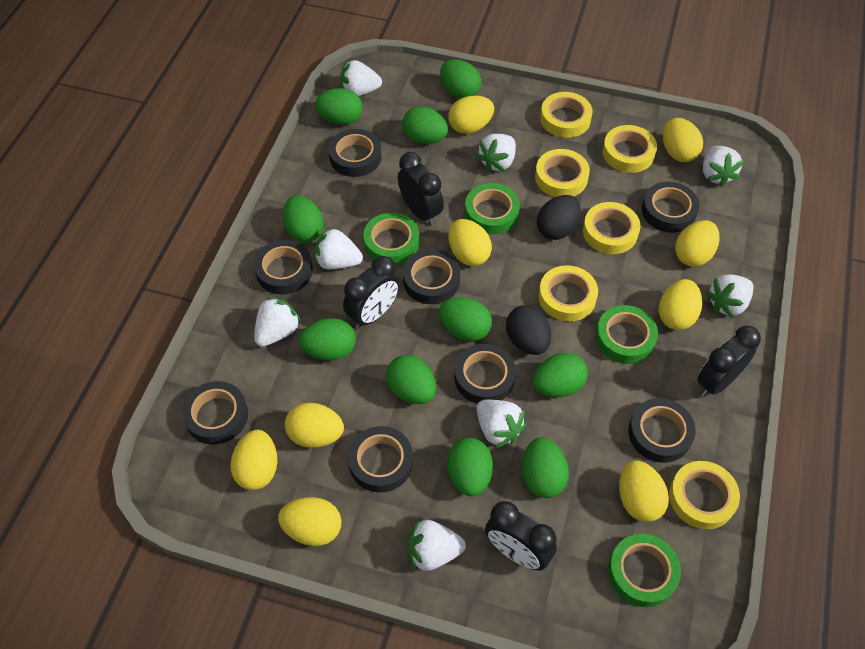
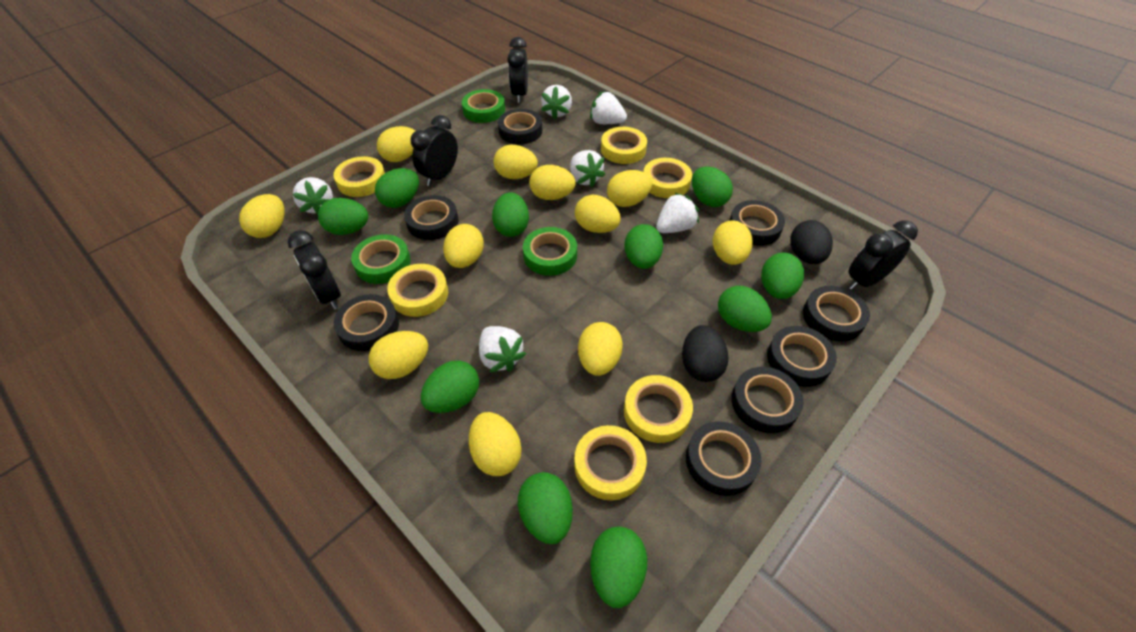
green tape: [363,212,419,265] [465,183,520,234] [596,305,658,364] [608,534,681,607] = 4 -> [351,234,411,284] [462,89,505,123] [523,227,577,276] = 3
white strawberry: [254,297,302,347] [315,227,363,269] [340,59,382,96] [408,519,466,571] [476,134,516,172] [477,400,527,448] [703,146,744,187] [706,275,753,318] = 8 -> [292,177,333,214] [479,326,526,373] [541,85,572,119] [570,150,606,187] [590,91,627,124] [656,192,699,233] = 6
yellow egg: [230,430,277,490] [278,497,341,546] [285,403,344,448] [448,96,494,134] [448,219,492,266] [619,460,669,522] [658,279,702,330] [663,118,703,162] [675,220,720,266] = 9 -> [239,194,285,238] [369,331,428,379] [377,126,415,162] [443,224,484,268] [469,412,522,476] [494,145,538,179] [529,165,576,200] [575,195,620,233] [578,322,623,376] [607,170,653,207] [712,220,753,265] = 11

